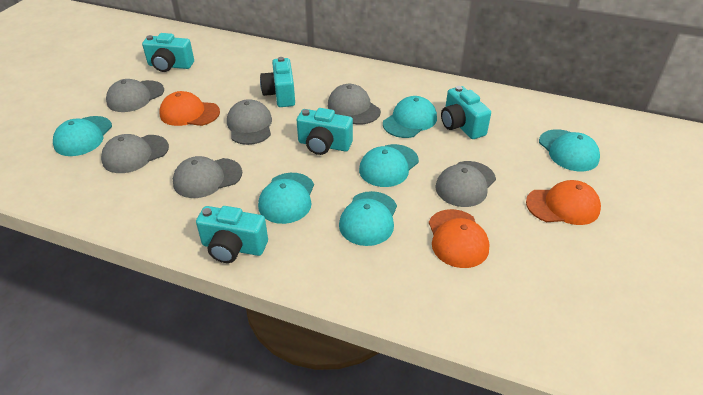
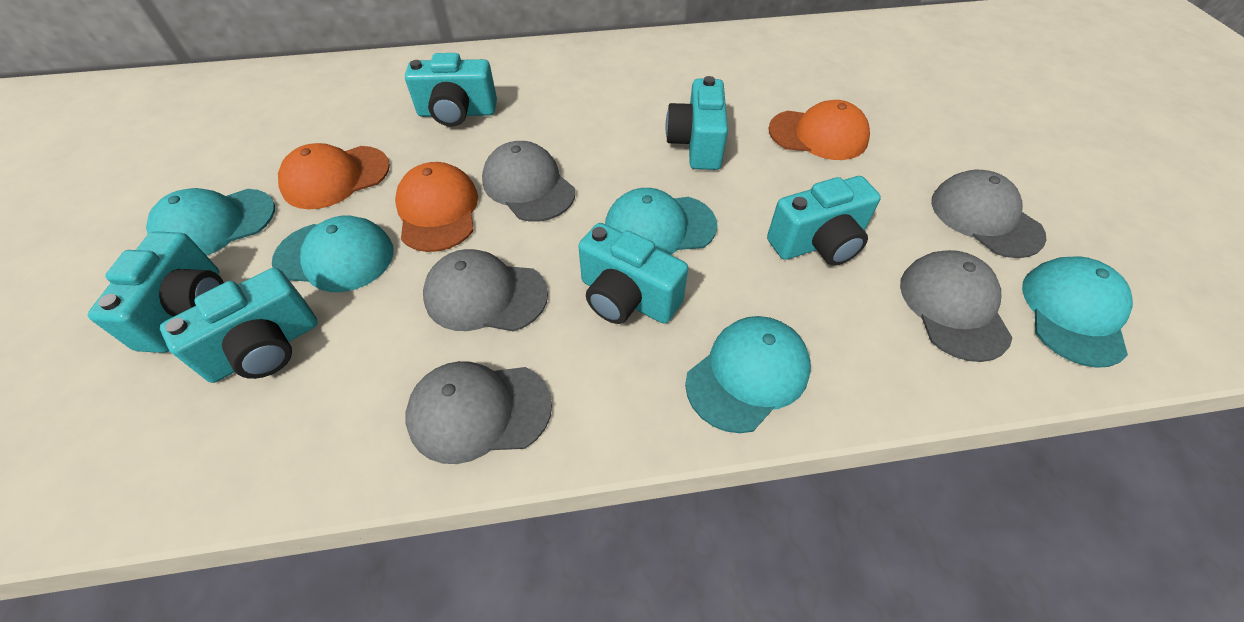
grey cap: [101,134,169,173] [106,79,164,112] [173,156,242,198] [227,99,272,145] [328,84,381,124] [435,161,496,207] = 6 -> [406,361,552,464] [423,249,548,332] [482,141,575,221] [900,250,1013,362] [931,169,1047,258] = 5
turquoise camera: [142,33,194,72] [196,206,268,263] [260,57,295,107] [297,108,353,155] [441,86,491,139] = 5 -> [88,231,224,353] [160,268,318,383] [405,53,497,127] [578,223,688,324] [665,76,728,170] [767,176,881,266] = 6
turquoise cap: [53,116,112,156] [258,173,314,224] [339,191,397,246] [359,144,419,187] [383,96,437,138] [539,129,600,171] = 6 -> [146,188,275,256] [272,216,394,292] [605,188,717,255] [685,316,811,433] [1022,256,1133,368] = 5

